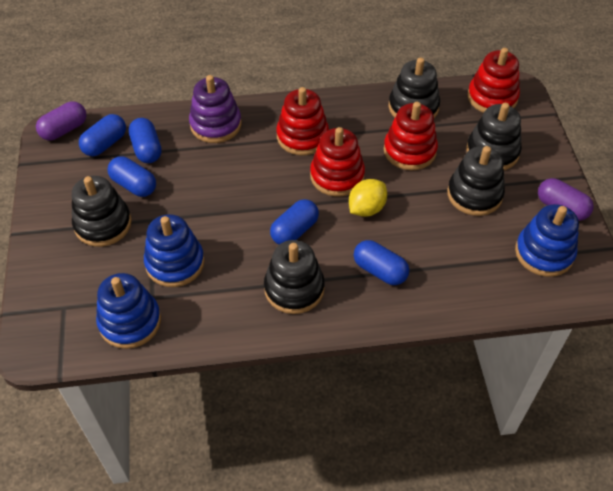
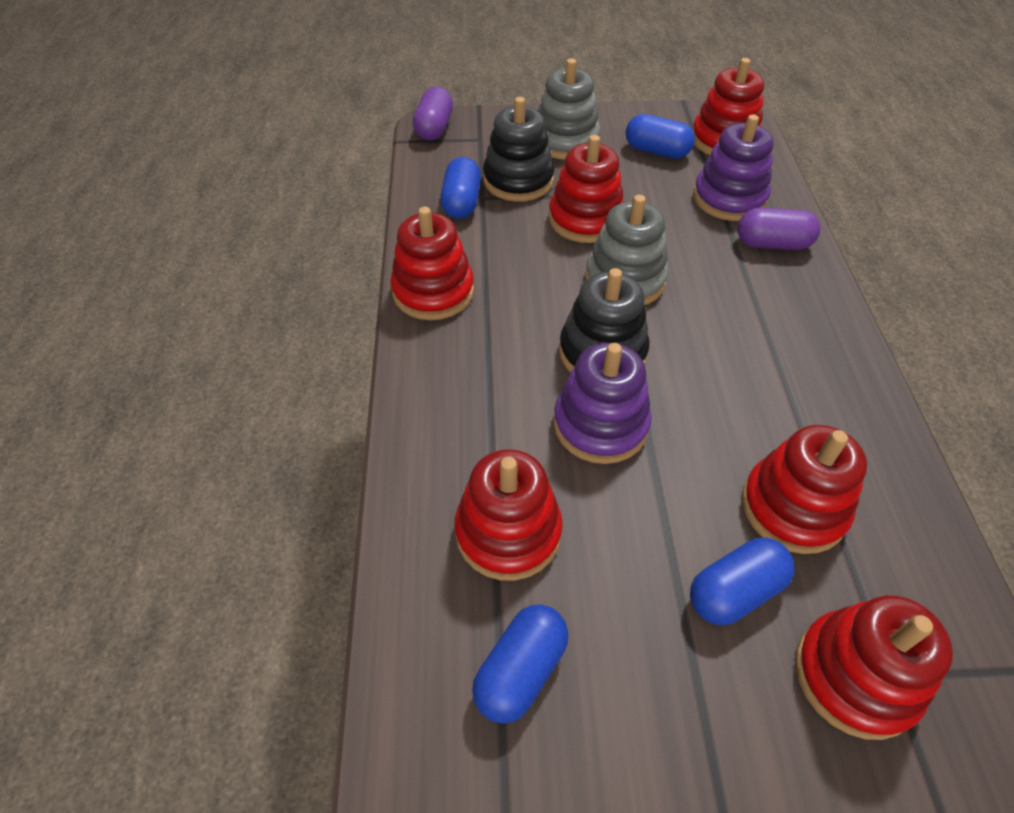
black stacking toy: [72,176,132,247] [264,240,325,314] [388,57,440,118] [447,146,505,216] [466,103,522,170] = 5 -> [483,97,554,202] [559,268,650,373] = 2
blue capsule: [79,114,126,156] [108,156,156,197] [129,118,162,163] [270,199,319,245] [354,240,409,285] = 5 -> [440,157,481,219] [472,604,568,724] [626,114,695,159] [690,538,795,625] = 4
blue stacking toy: [96,273,161,349] [144,214,205,287] [515,204,579,277] = 3 -> none = 0
grey stacking toy: none = 0 -> [538,58,600,160] [585,195,669,305] = 2
purple stacking toy: [189,75,242,143] = 1 -> [554,343,652,464] [693,114,773,221] = 2
red stacking toy: [276,87,329,155] [310,127,365,197] [384,102,438,170] [468,48,520,113] = 4 -> [390,206,474,320] [455,449,563,581] [549,135,624,243] [693,58,764,155] [742,425,867,554] [795,595,953,740] = 6
yellow lemon: [349,179,387,217] = 1 -> none = 0

